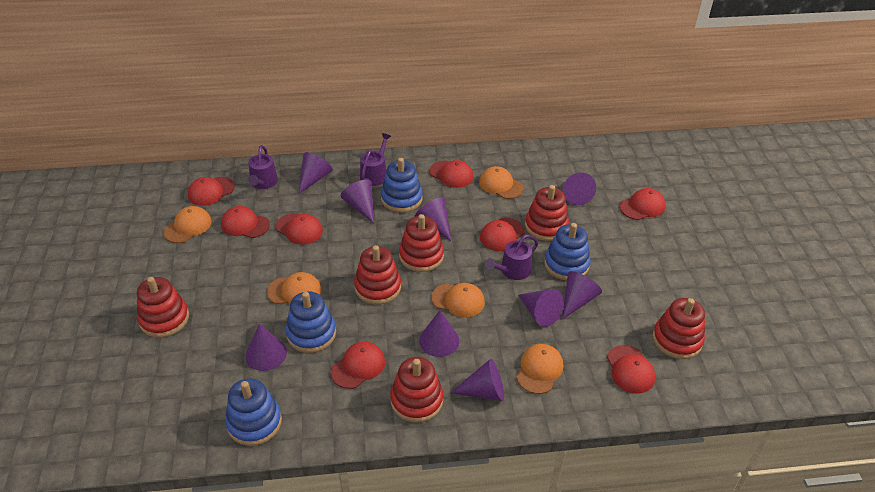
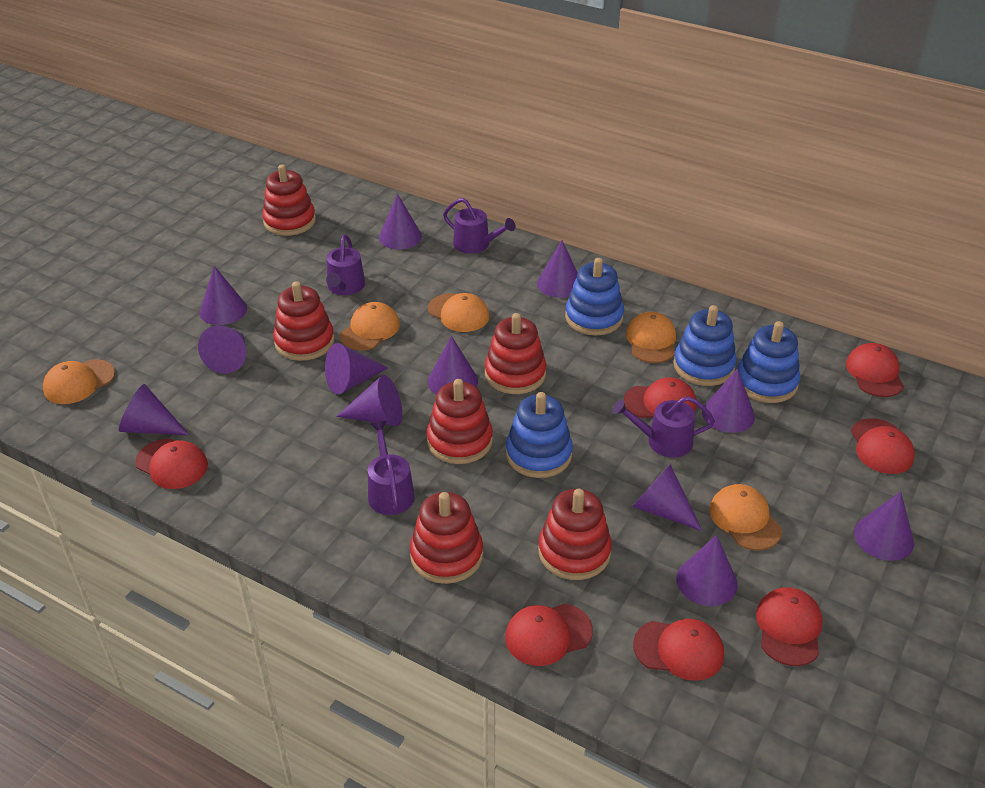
purple cone: [245,324,287,371] [299,152,333,193] [341,180,374,223] [415,197,451,241] [419,310,459,357] [450,359,504,401] [519,289,563,327] [562,271,602,320] [563,173,596,205] = 9 -> [119,384,189,435] [198,325,246,374] [200,266,247,325] [325,343,388,394] [336,375,402,426] [379,194,422,249] [428,336,478,395] [537,240,578,298] [632,464,702,531] [676,535,738,606] [702,369,755,433] [854,491,914,561] = 12
purple watering can: [248,145,278,189] [360,133,391,186] [485,235,538,280] = 3 -> [326,235,365,295] [368,421,415,515] [443,198,516,254] [613,396,715,458] = 4
red cap: [188,177,235,206] [221,206,270,238] [276,213,323,245] [331,342,385,389] [429,160,474,188] [480,218,525,251] [607,345,655,394] [619,188,666,220] = 8 -> [135,439,208,489] [505,604,593,666] [624,377,697,418] [633,619,724,681] [756,587,823,666] [846,343,904,397] [851,418,915,474] = 7

